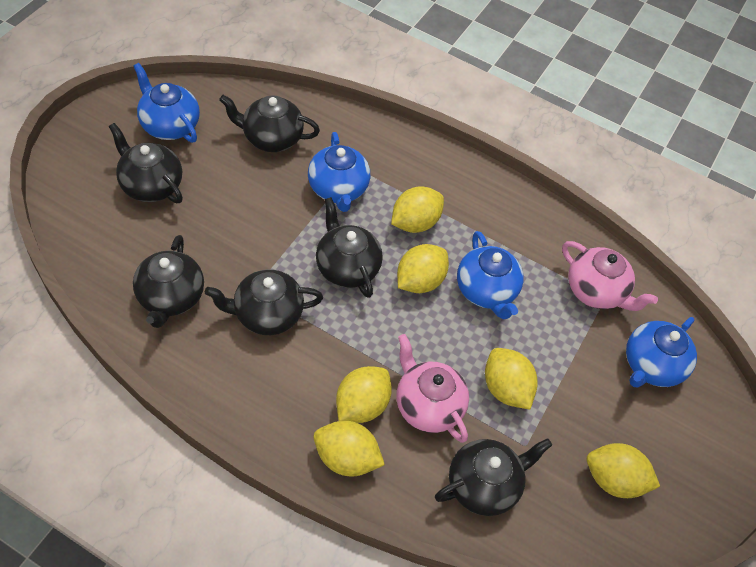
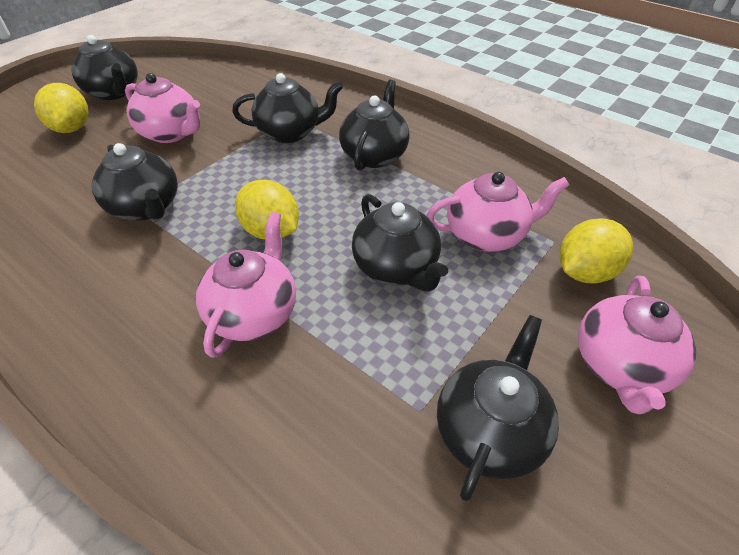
blue teapot: [133,63,200,143] [308,132,370,212] [457,231,524,320] [626,317,697,387] = 4 -> none = 0
pink teapot: [396,334,469,443] [562,241,658,311] = 2 -> [125,73,200,143] [196,212,296,358] [426,172,569,252] [578,276,696,414] = 4
yellow lemon: [314,421,385,477] [336,366,392,423] [391,186,444,233] [397,244,449,293] [485,348,538,409] [587,443,660,498] = 6 -> [34,83,89,133] [235,180,299,240] [559,218,633,283] = 3

